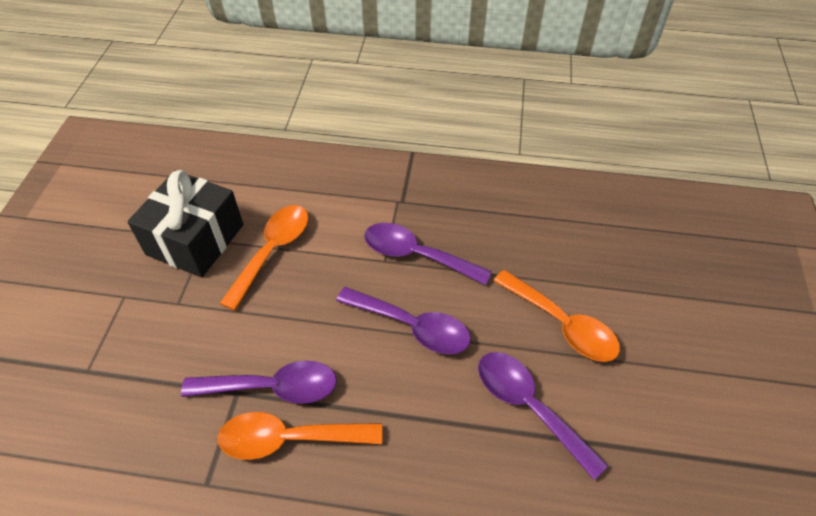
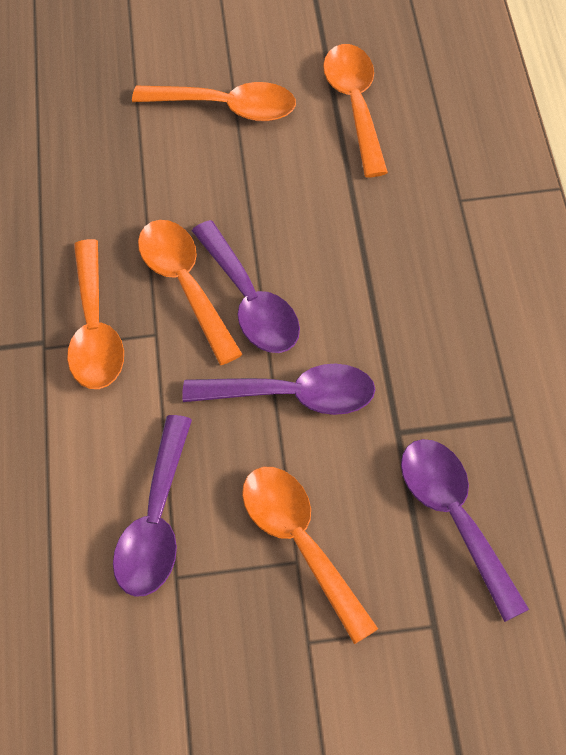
black gift: [127,170,243,277] = 1 -> none = 0
orange spoon: [218,412,382,460] [220,205,309,311] [493,270,620,362] = 3 -> [67,239,124,389] [132,82,296,121] [138,220,243,365] [242,467,378,644] [323,44,388,178] = 5

